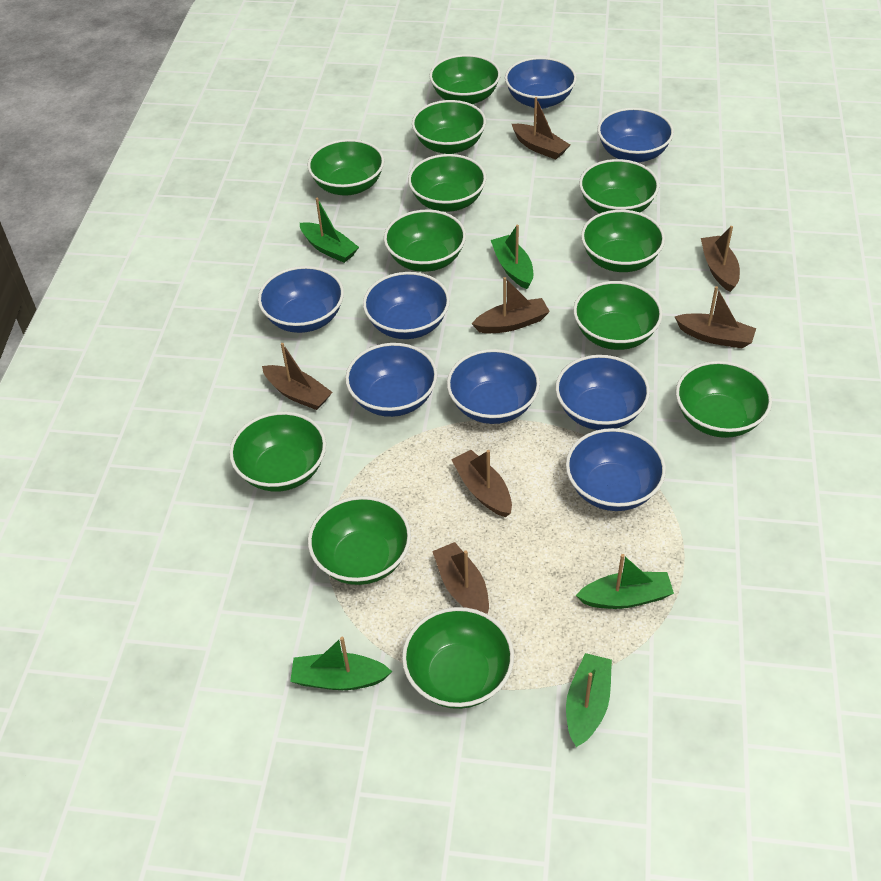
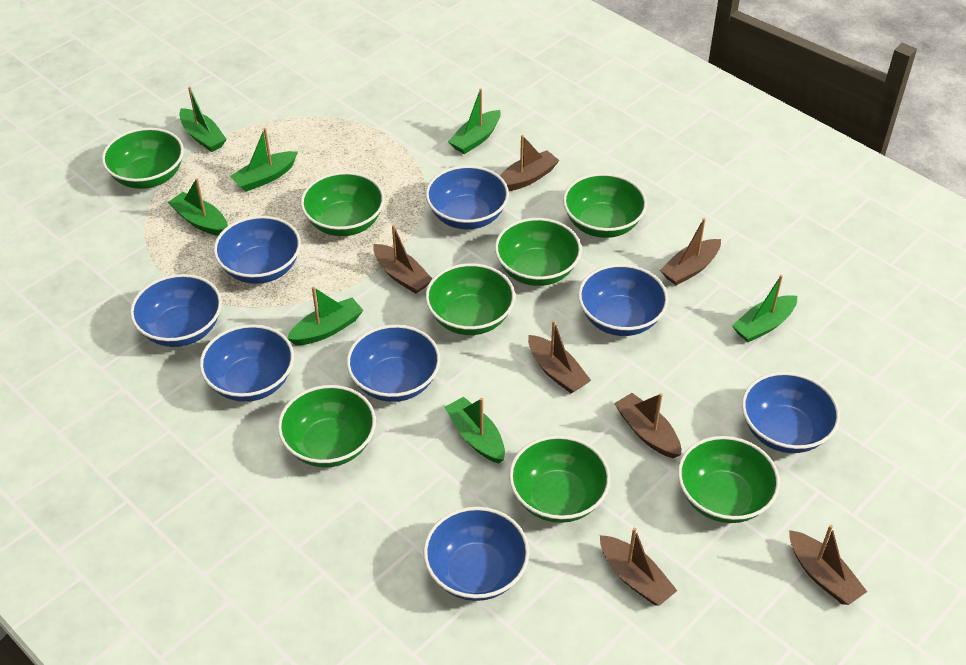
green boat: [290,637,392,690] [300,198,359,263] [491,225,533,289] [566,653,612,747] [576,554,674,609] = 5 -> [168,178,228,236] [179,87,227,152] [230,128,298,192] [287,286,363,345] [445,397,505,464] [448,89,501,154] [732,275,797,342] = 7
green bowl: [229,412,326,492] [308,139,384,195] [308,496,411,585] [384,209,466,272] [402,607,514,709] [408,154,486,212] [412,100,486,154] [429,54,501,104] [573,281,663,350] [579,159,659,213] [581,210,665,272] [676,361,772,438] = 12 -> [102,128,184,189] [278,385,376,467] [301,172,384,236] [425,263,515,335] [495,218,582,286] [509,435,610,523] [563,173,647,238] [678,436,780,523] = 8

